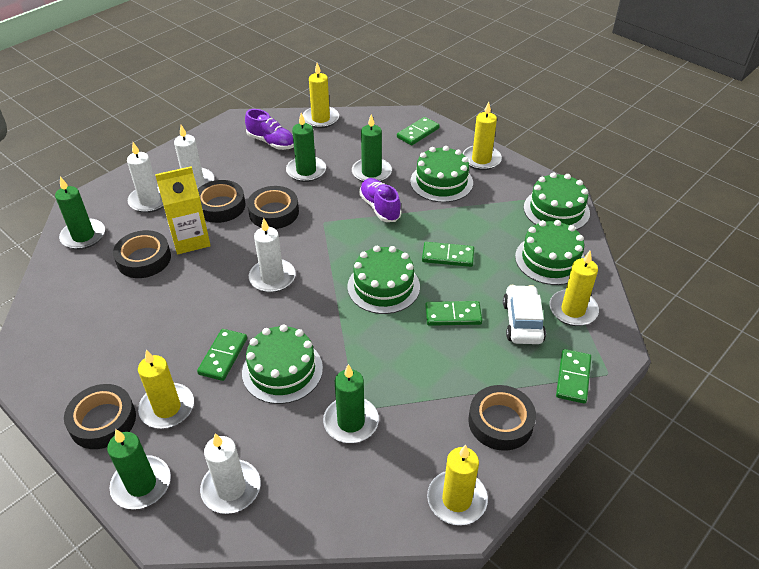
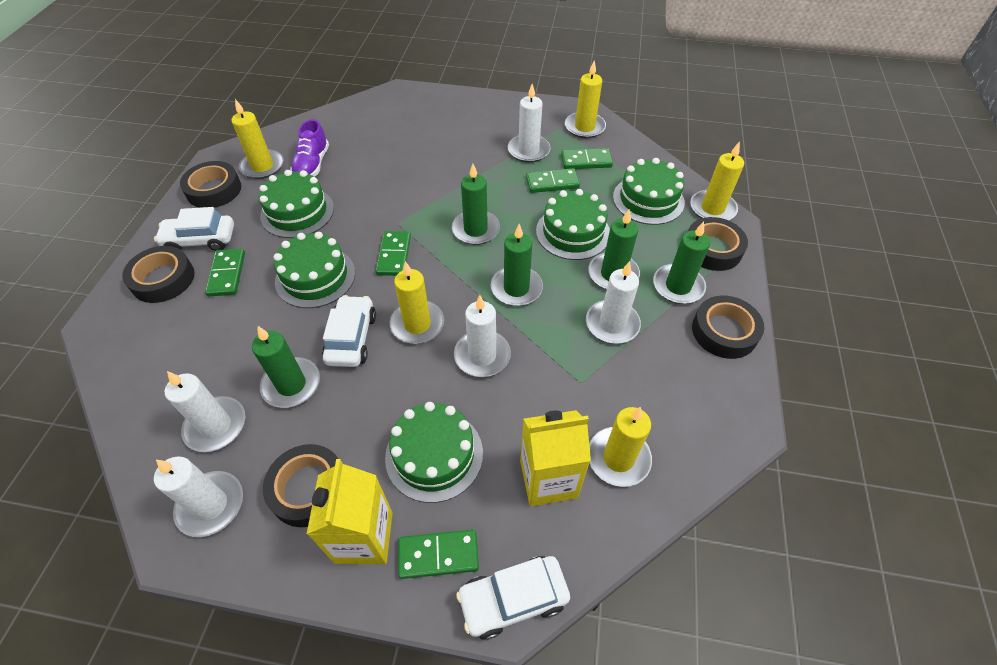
purple shoe: [245,109,294,150] [359,178,401,222] = 2 -> [290,119,329,177] = 1
white candle: [127,142,163,213] [174,125,214,189] [200,433,260,514] [249,218,296,293] = 4 -> [154,457,243,537] [165,371,246,452] [454,295,511,377] [508,84,550,163] [586,261,641,344] = 5
white car: [503,285,546,344] = 1 -> [154,207,234,251] [322,295,376,367] [456,556,570,640] = 3
yellow carton: [155,166,211,254] = 1 -> [307,459,393,564] [520,410,591,506] = 2

